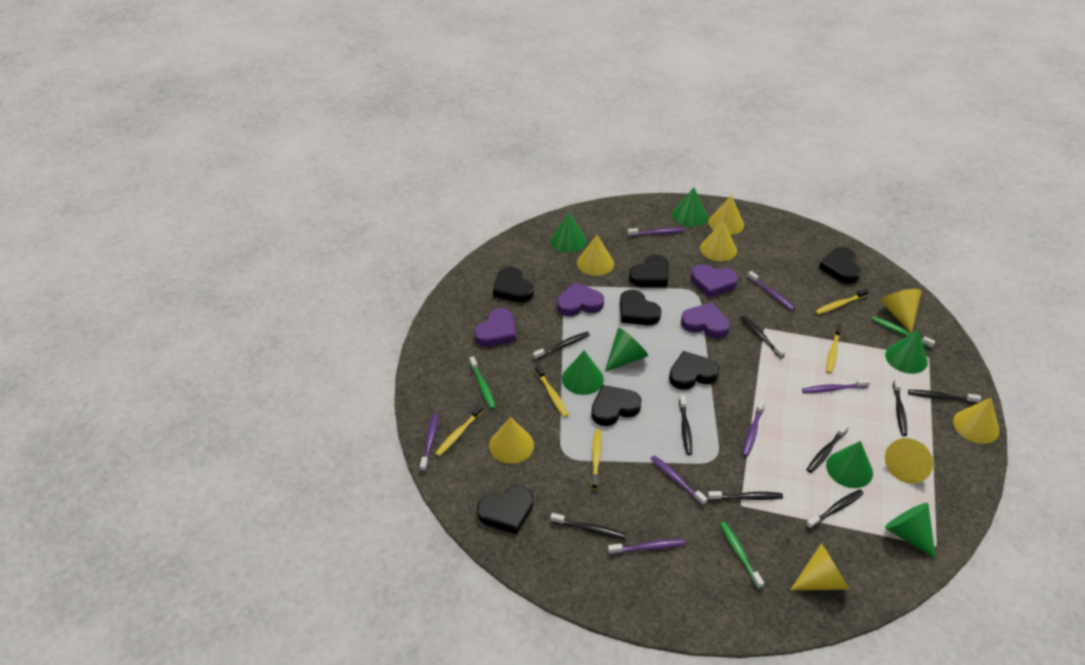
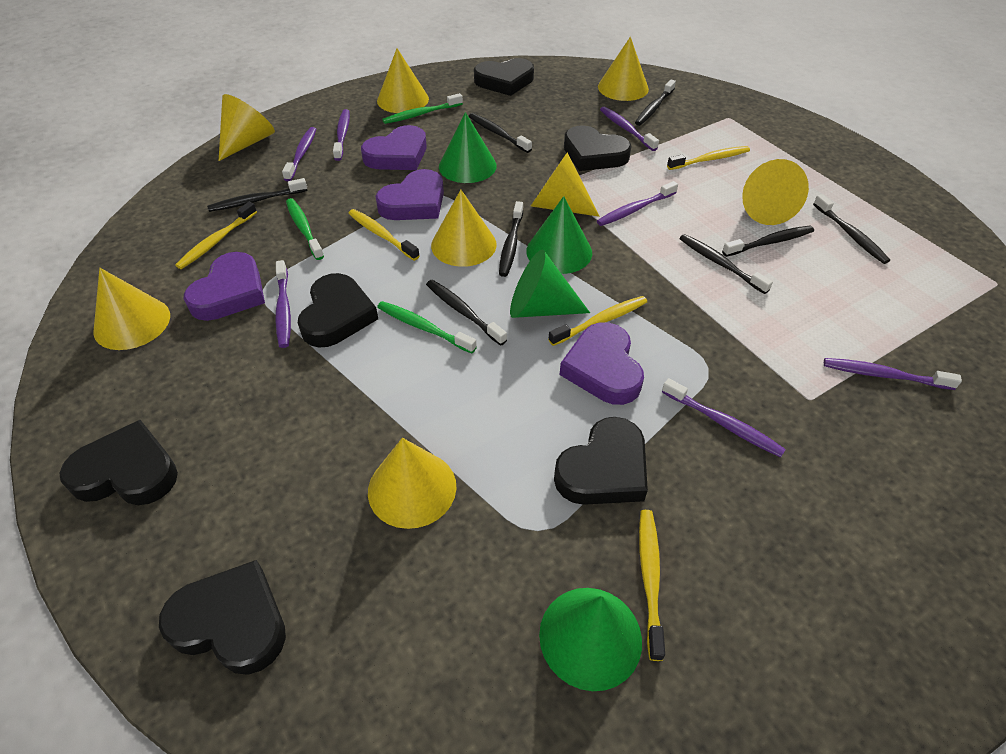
black heart: [477,486,534,534] [493,267,534,303] [591,385,641,426] [620,290,661,325] [629,254,669,287] [669,351,719,390] [819,247,861,284] = 7 -> [59,420,178,505] [159,560,286,675] [298,273,378,348] [474,58,534,96] [554,417,648,505] [564,125,631,171] = 6
black toothbrush: [533,332,590,360] [550,513,626,540] [679,395,692,455] [708,491,783,501] [740,316,785,359] [806,423,849,473] [806,489,864,530] [893,378,907,436] [908,390,981,404] = 9 -> [207,178,308,212] [426,280,507,346] [469,113,532,153] [499,201,523,277] [635,80,676,126] [679,234,773,294] [722,226,814,257] [813,194,890,264] = 8
green cone: [550,213,587,253] [562,350,604,395] [605,328,648,372] [672,188,708,227] [826,441,873,488] [885,330,928,374] [885,503,936,559] = 7 -> [439,112,497,183] [510,250,590,318] [526,196,592,274] [539,588,642,691] = 4

